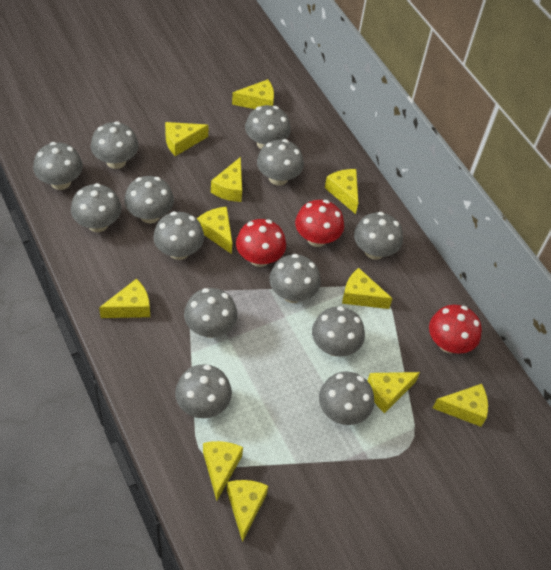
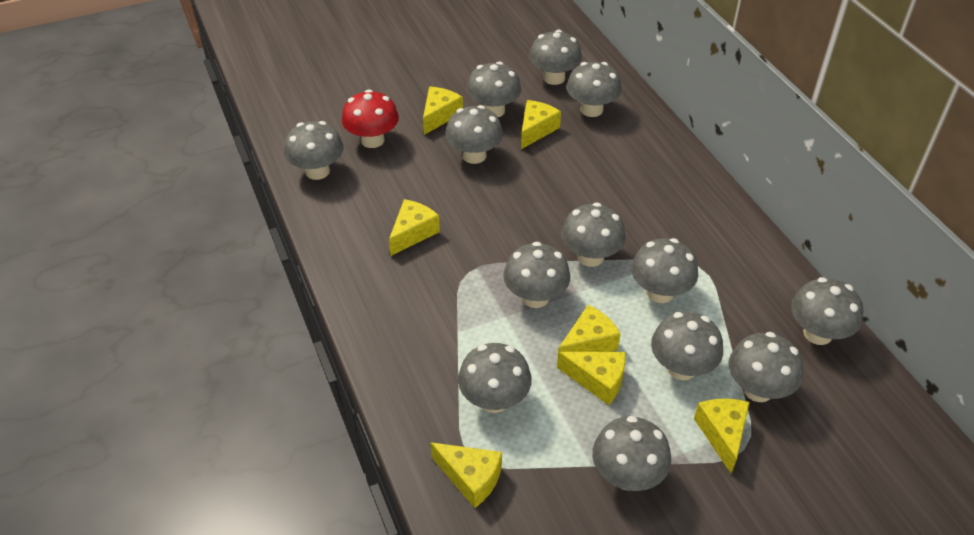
red mushroom: [236,219,286,267] [295,200,344,247] [429,305,482,354] = 3 -> [342,89,399,148] = 1
yellow cheese: [99,279,150,318] [165,122,208,156] [197,207,232,254] [203,441,243,501] [211,157,242,202] [227,480,268,542] [232,79,274,109] [325,169,358,214] [342,268,393,309] [367,372,420,413] [433,384,488,427] = 11 -> [389,199,440,256] [423,87,463,135] [430,442,502,508] [521,100,561,149] [557,305,621,363] [557,352,626,405] [694,399,750,474] = 7

